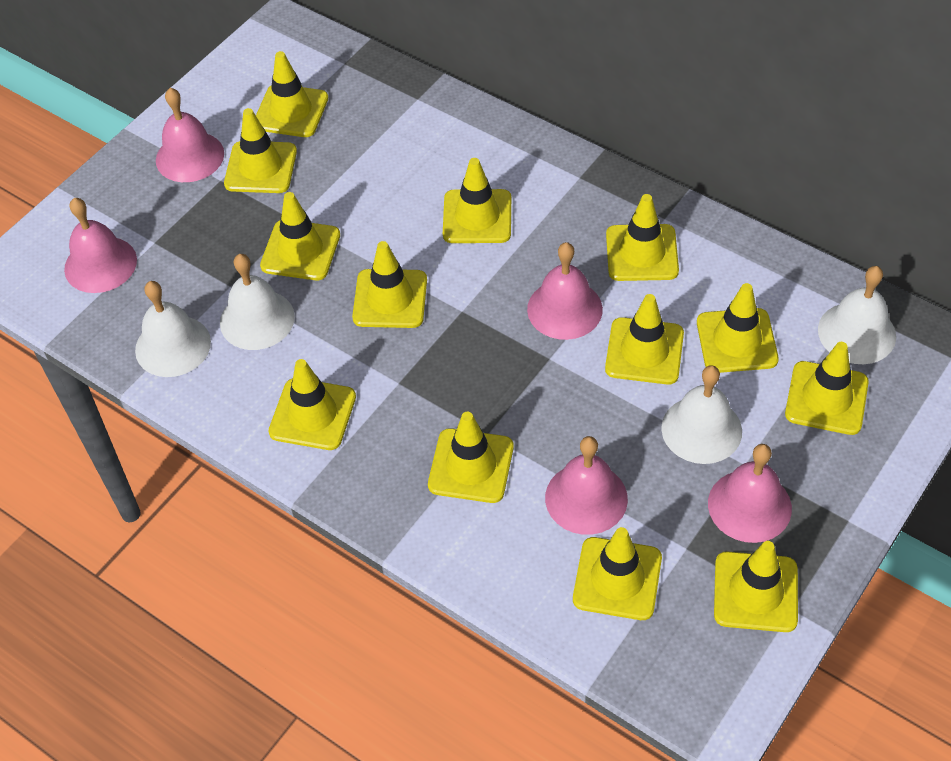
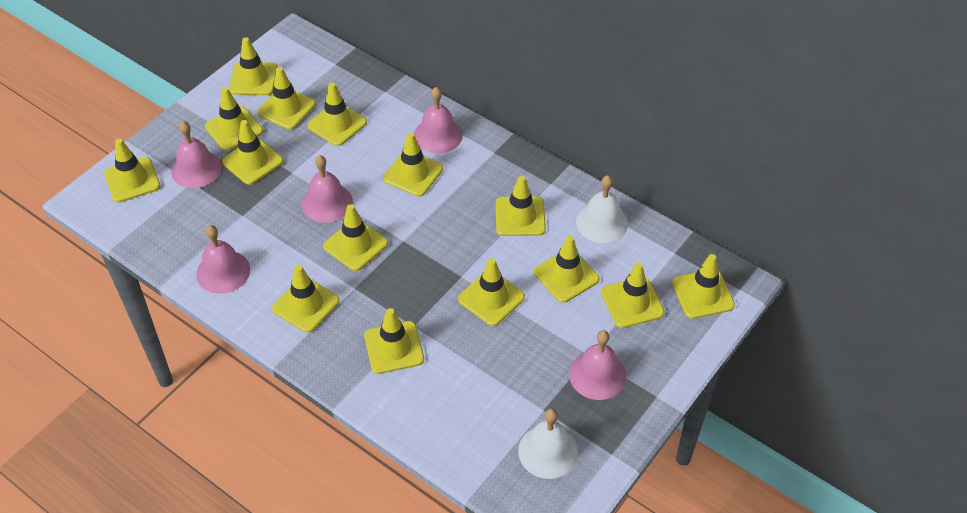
white bell: [135,281,211,377] [220,254,295,350] [661,365,742,464] [818,266,896,364] = 4 -> [518,408,578,479] [576,175,628,243] = 2
yellow traffic cone: [224,108,297,193] [256,51,328,137] [260,192,340,280] [268,359,356,450] [352,241,427,328] [428,412,514,503] [443,158,511,243] [573,527,662,620] [605,294,684,385] [606,194,679,281] [697,283,779,373] [714,541,798,632] [785,342,869,435] = 13 -> [104,139,160,203] [205,87,263,151] [222,120,283,185] [229,37,278,95] [257,67,316,130] [272,265,339,333] [307,83,367,146] [323,204,388,271] [364,308,424,374] [383,132,443,197] [458,258,525,326] [496,176,546,236] [534,236,599,303] [601,263,664,328] [672,254,735,319] = 15

